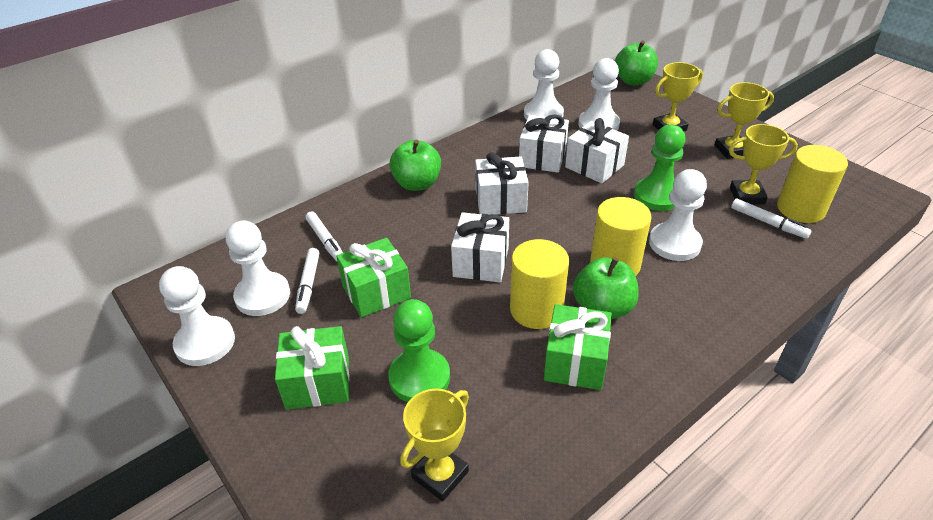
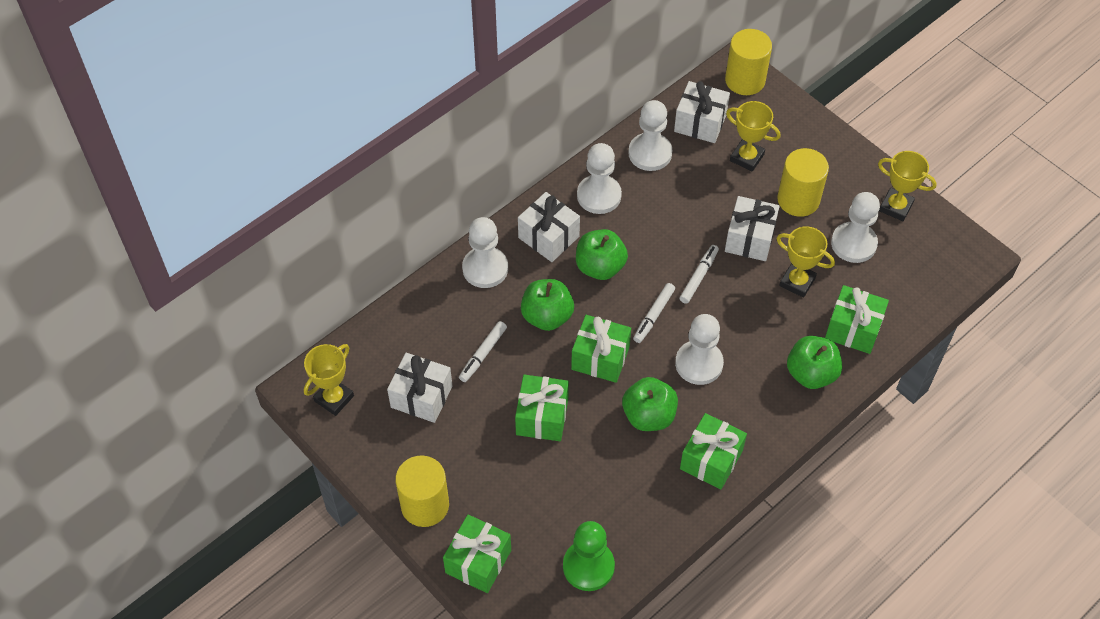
green apple: [389,140,441,191] [573,257,639,319] [615,40,658,85] = 3 -> [521,279,574,331] [576,229,628,280] [622,377,678,431] [787,336,842,389] = 4
green gift: [275,326,350,410] [336,238,411,318] [544,304,612,390] = 3 -> [443,514,511,593] [515,375,569,441] [571,315,631,383] [680,413,747,490] [825,285,889,354] = 5
green pawn: [388,299,450,402] [634,125,686,211] = 2 -> [563,521,615,591] = 1

